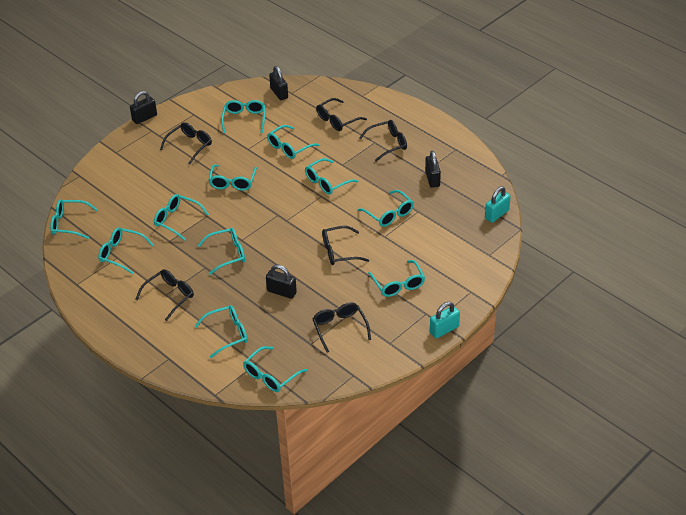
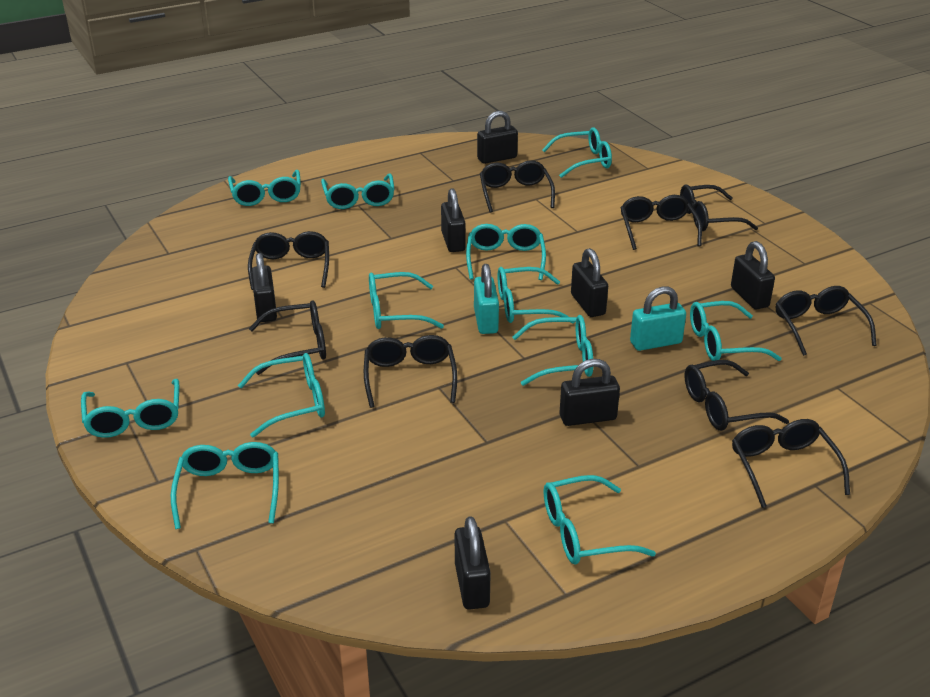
black glasses: [135,269,194,321] [160,122,212,165] [313,303,371,353] [316,98,367,131] [322,226,369,265] [359,120,407,162] = 6 -> [248,231,329,290] [249,300,326,375] [364,335,457,408] [480,160,555,213] [620,195,702,250] [680,184,758,231] [685,360,789,431] [732,419,850,508] [776,286,877,356] = 9
black padlock: [130,91,157,124] [266,264,297,299] [269,66,288,100] [425,151,441,188] = 4 -> [251,253,277,322] [441,188,466,252] [455,516,491,610] [477,111,518,164] [559,359,620,426] [571,248,608,317] [731,241,775,310] = 7

